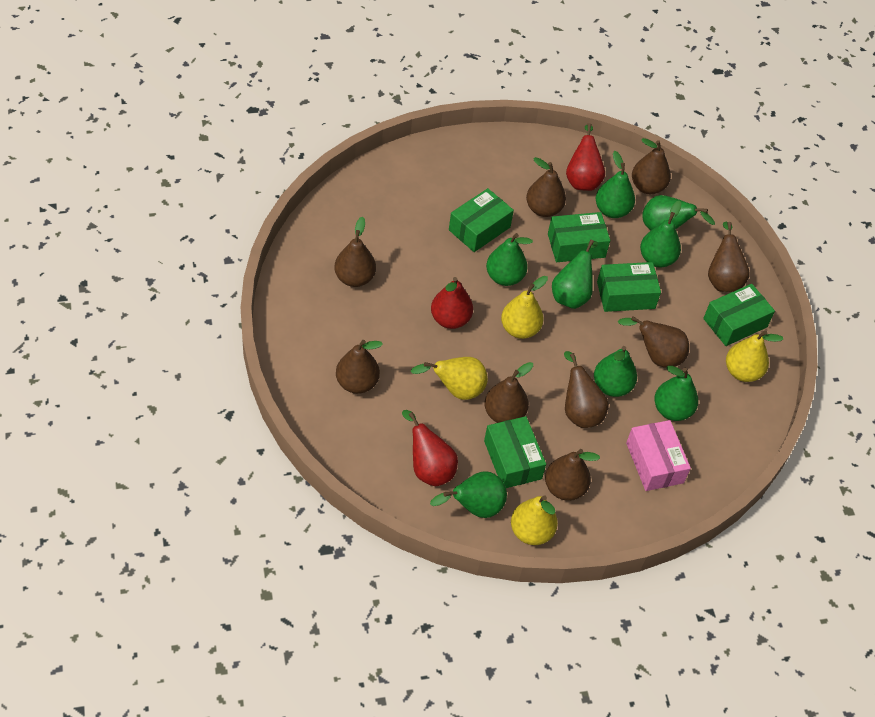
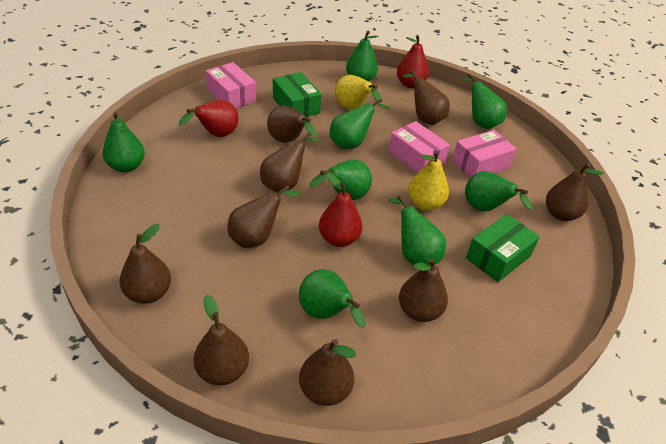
green box: [449,188,514,252] [484,416,546,488] [548,212,610,262] [597,262,661,312] [703,284,775,346] = 5 -> [273,72,321,117] [466,214,540,282] = 2
pink box: [626,420,691,491] = 1 -> [206,62,256,108] [388,121,450,173] [452,130,517,178] = 3
yellow pear: [410,357,488,400] [501,276,548,339] [511,495,558,545] [726,330,783,382] = 4 -> [335,75,381,109] [408,151,449,211] = 2

